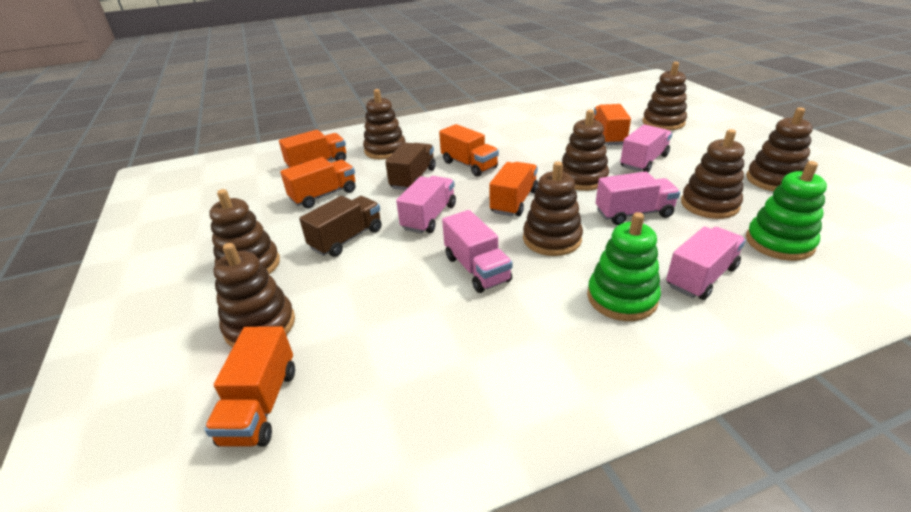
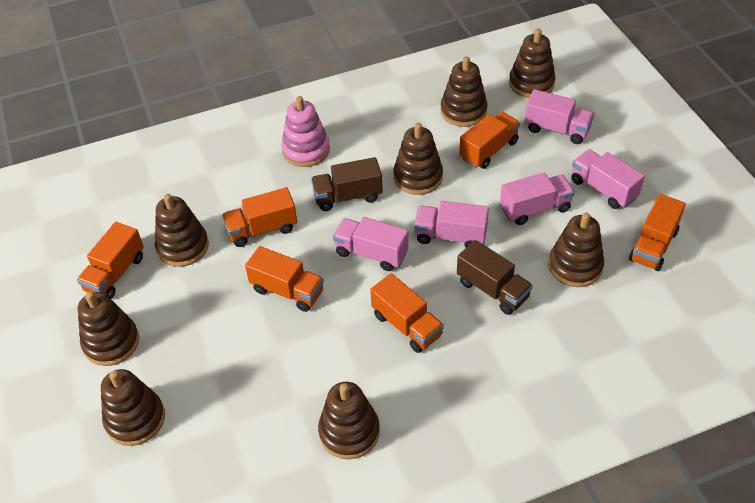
green stacking toy: [587,212,661,321] [746,161,827,261] = 2 -> none = 0
pink stacking toy: none = 0 -> [281,96,330,167] = 1

